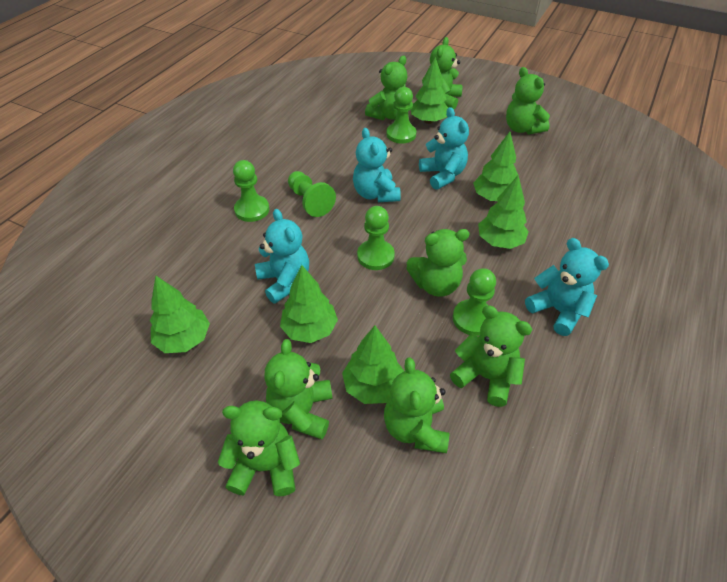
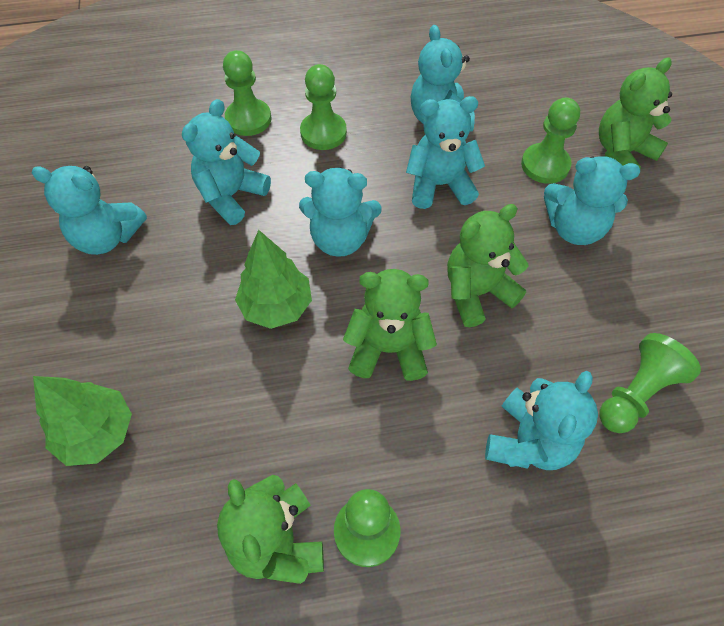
green teddy bear: [218,400,300,496] [264,339,332,439] [365,56,407,121] [384,357,449,453] [406,229,470,297] [430,37,462,109] [450,305,532,407] [506,67,550,135] = 8 -> [217,475,324,584] [343,269,437,381] [447,204,528,327] [599,58,672,168] = 4
green tree: [150,276,210,353] [280,265,338,343] [342,325,404,404] [411,57,448,124] [473,132,518,201] [478,175,529,249] = 6 -> [33,376,132,466] [235,230,312,329] = 2
turquoise teddy bear: [255,209,309,304] [353,128,401,202] [419,107,469,190] [525,238,609,336] = 4 -> [31,166,147,255] [182,99,271,225] [299,167,381,257] [406,96,485,209] [411,25,475,131] [485,371,598,470] [544,156,640,245] = 7

